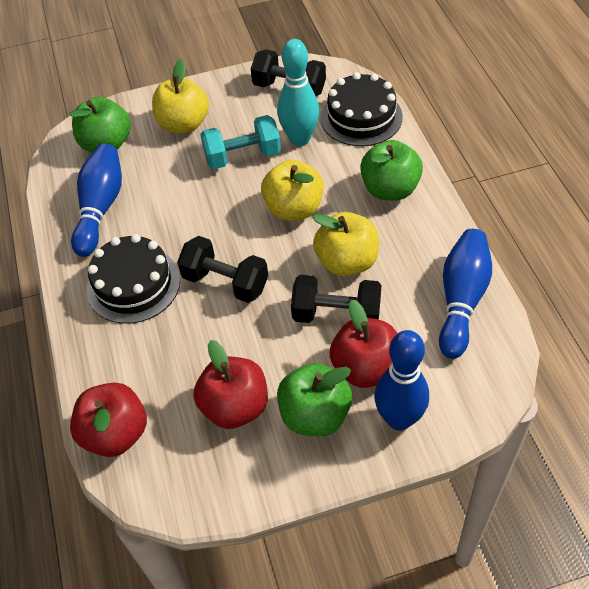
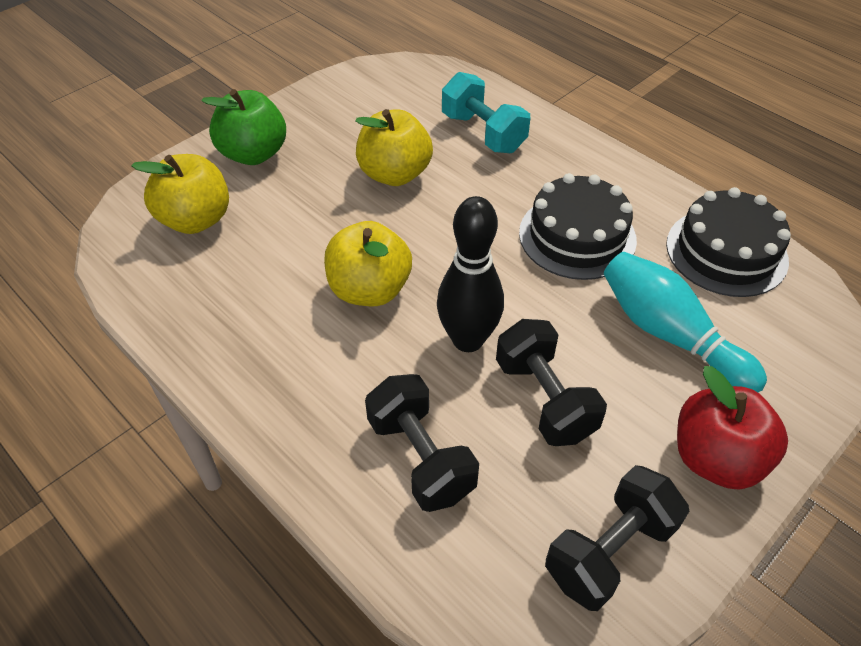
black bowling pin: none = 0 -> [437,196,504,352] = 1
blue bowling pin: [71,143,122,257] [374,330,429,431] [439,229,492,359] = 3 -> none = 0
green apple: [69,97,131,153] [277,363,352,436] [360,140,423,201] = 3 -> [202,89,286,165] = 1
red apple: [70,383,147,457] [194,340,268,429] [329,300,398,388] = 3 -> [677,366,788,490] = 1

